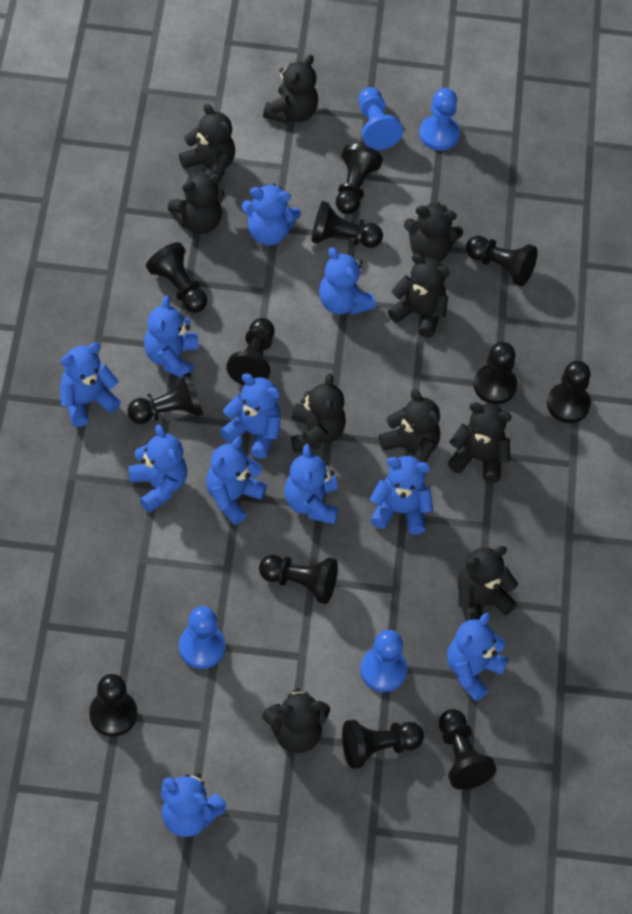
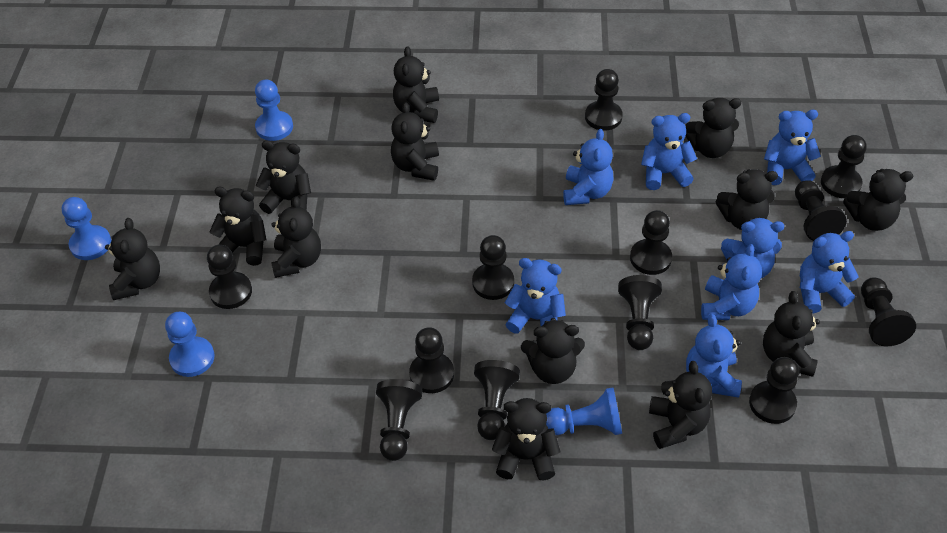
black teddy bear: [168,172,224,234] [179,104,235,176] [262,688,330,753] [263,55,318,124] [291,374,346,453] [379,389,440,463] [388,253,450,338] [404,202,463,262] [448,402,512,483] [458,546,518,621] = 10 -> [105,218,160,300] [210,187,266,266] [256,140,311,214] [271,196,321,278] [391,102,439,181] [393,46,439,123] [492,398,560,481] [521,318,585,384] [649,361,712,449] [685,98,741,158] [715,169,778,230] [763,291,820,377] [843,169,913,231] = 13
blue teddy bear: [60,342,121,427] [128,424,187,513] [144,295,199,378] [161,773,227,837] [206,436,267,525] [220,373,281,459] [241,183,301,245] [284,444,339,525] [319,247,376,315] [370,456,433,535] [447,613,509,701] = 11 -> [505,258,566,334] [563,129,614,205] [641,113,697,190] [686,314,742,398] [701,244,762,320] [721,217,785,278] [764,110,821,185] [800,231,859,313] = 8

